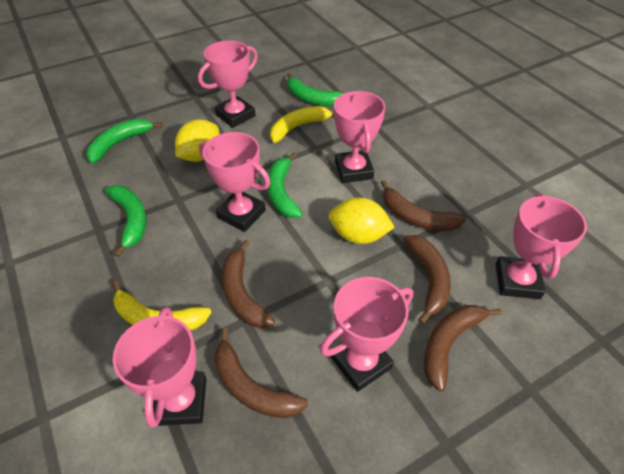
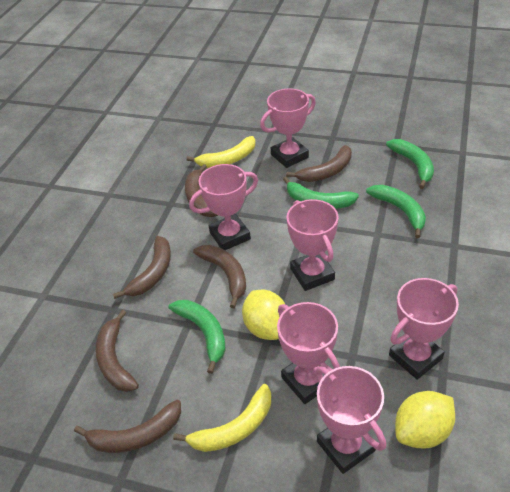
brown banana: [214,328,308,418] [222,240,275,328] [381,180,466,231] [403,235,451,324] [424,305,502,392] = 5 -> [74,400,181,453] [95,310,139,392] [113,236,171,299] [185,164,218,217] [193,245,246,308] [286,145,352,182] = 6

